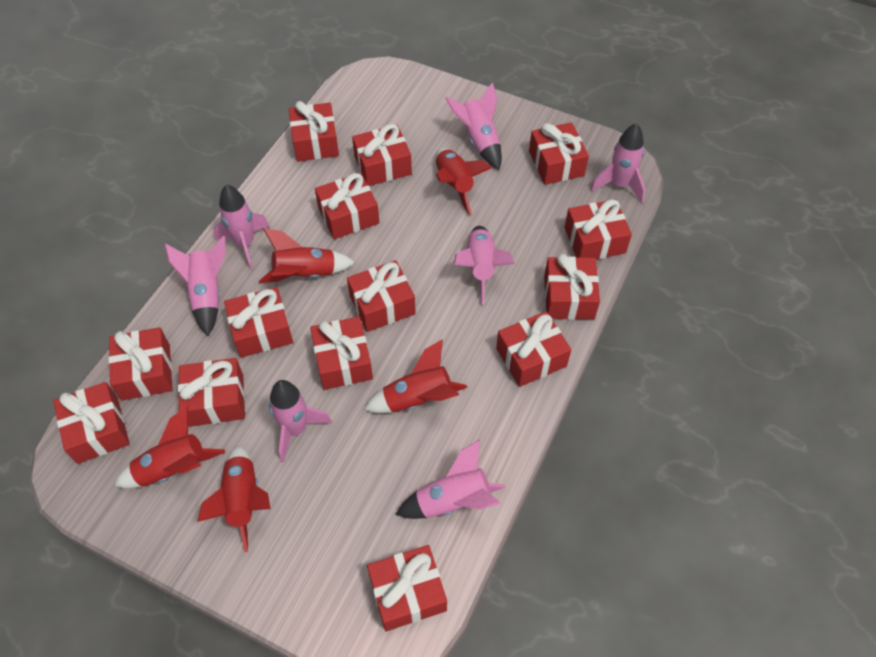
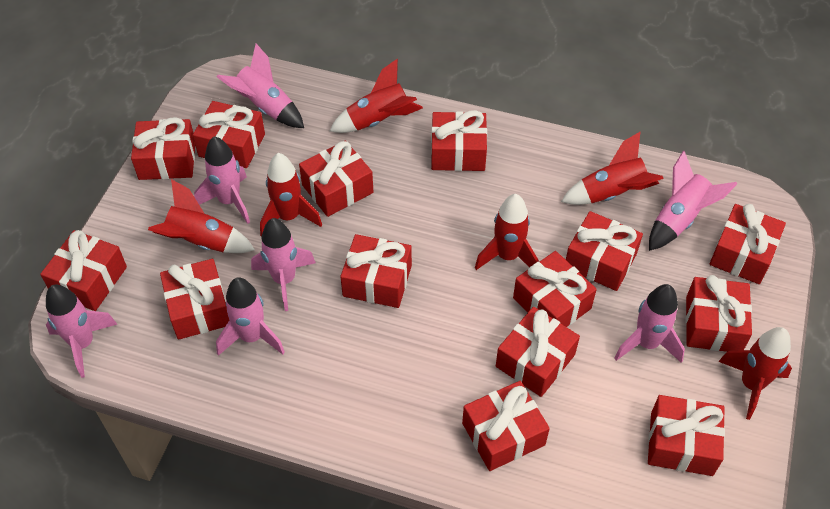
red rocket: [114,406,225,489] [197,445,271,552] [259,228,355,283] [364,339,467,413] [436,148,492,215] = 5 -> [148,179,255,253] [260,153,322,237] [330,59,423,133] [475,194,539,270] [561,131,664,205] [718,327,792,420] = 6

